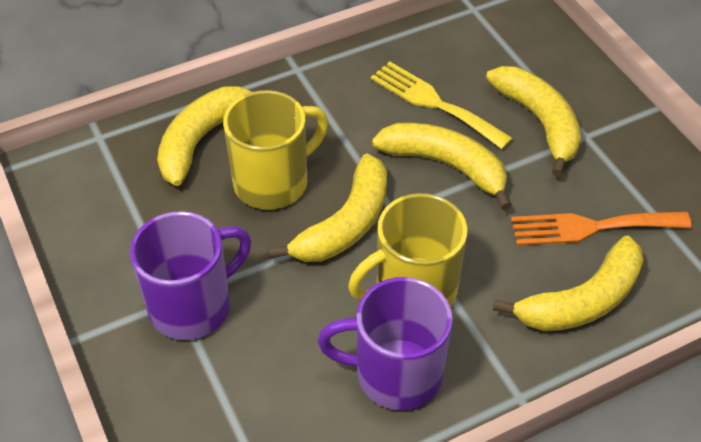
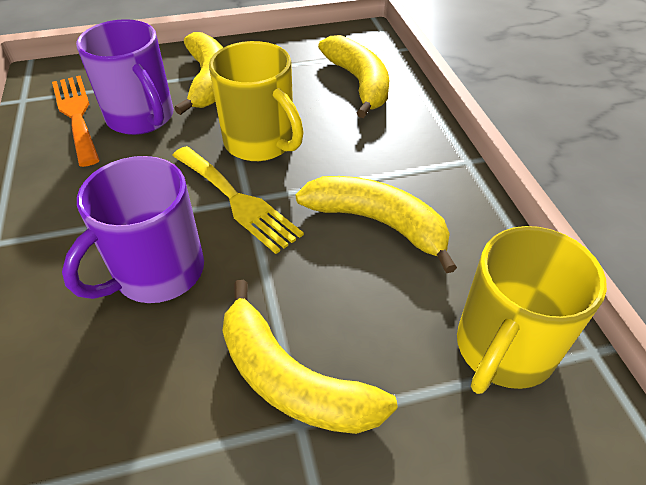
yellow banana: [157,86,269,186] [268,154,387,262] [372,122,512,210] [486,66,581,177] [493,236,644,331] = 5 -> [174,32,223,115] [222,280,398,434] [296,176,457,273] [318,35,389,118] = 4

